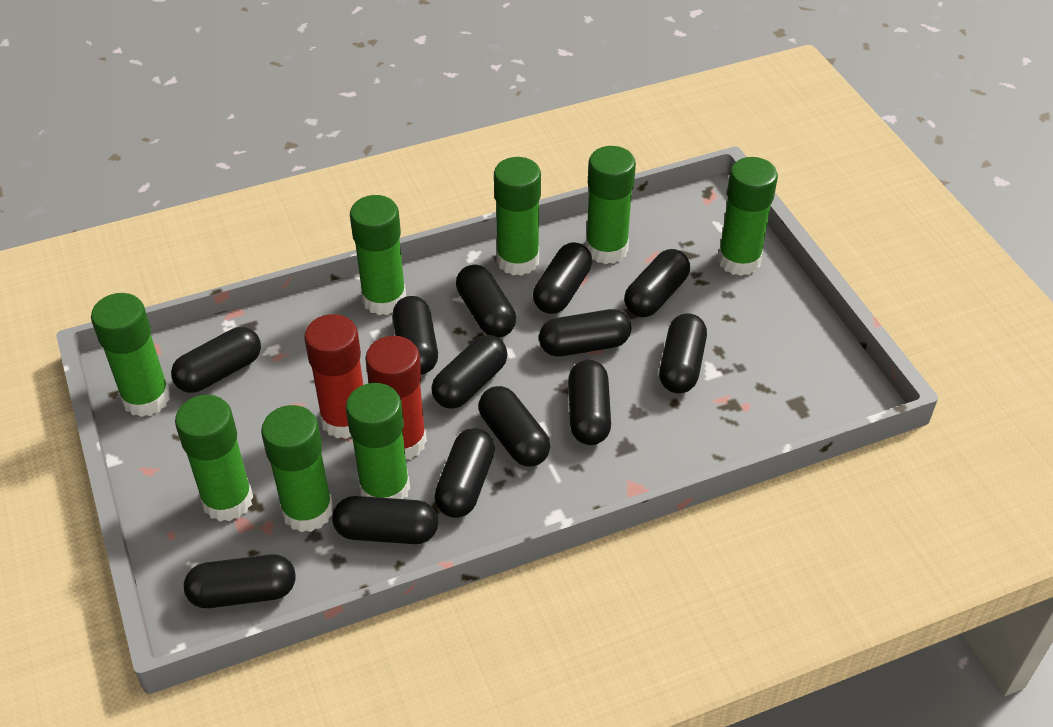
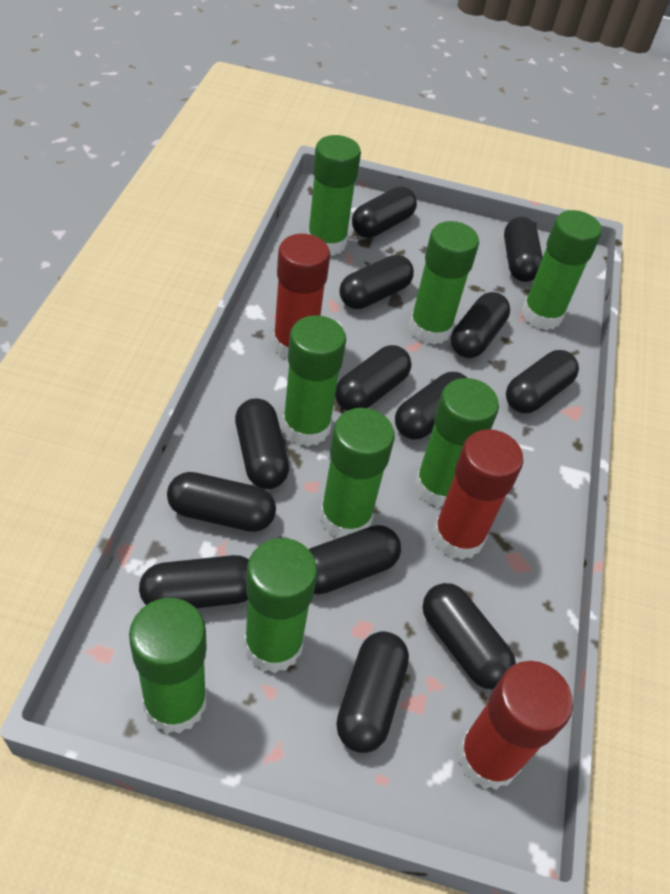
red glue stick: [304,314,363,439] [365,336,427,460] = 2 -> [273,234,330,360] [433,429,523,560] [458,661,573,790] = 3

